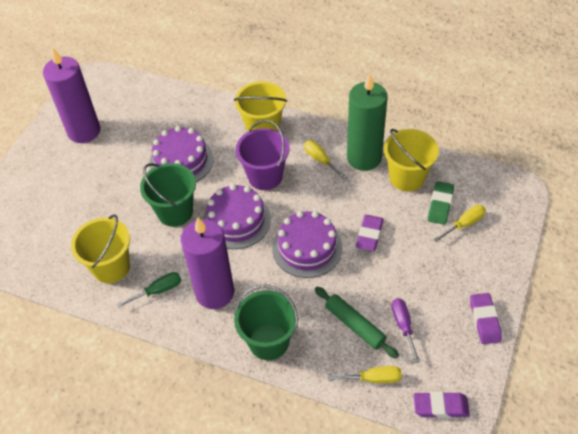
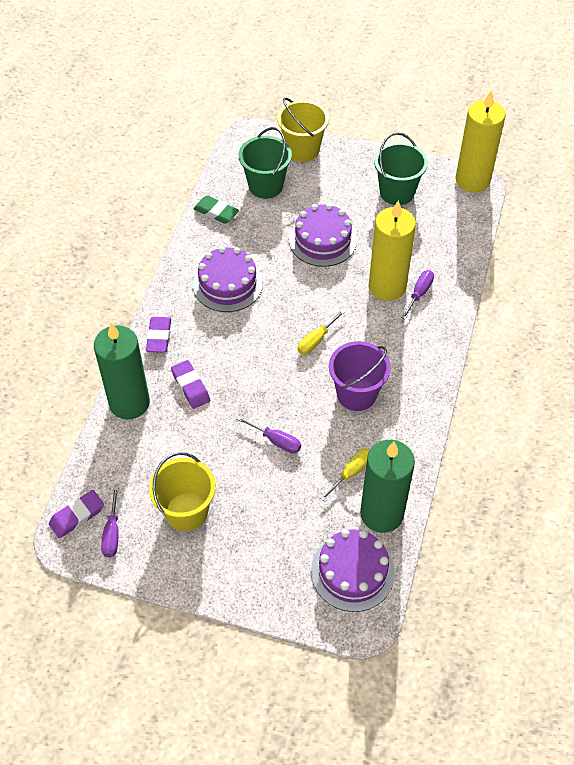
green candle: [347,74,388,171] = 1 -> [94,323,150,420] [360,440,415,533] = 2
green rolling pin: [315,287,399,359] = 1 -> none = 0
green screwdriver: [117,272,181,308] = 1 -> none = 0
purple candle: [43,48,100,143] [181,217,234,309] = 2 -> none = 0
purple screwdriver: [392,298,420,363] = 1 -> [101,487,119,557] [237,416,301,453] [401,270,434,319] = 3
yellow bucket: [71,214,130,283] [234,81,287,132] [384,129,439,192] = 3 -> [149,452,216,531] [277,98,329,162] = 2
yellow candle: none = 0 -> [369,200,416,301] [455,90,506,193] = 2
yellow screwdriver: [304,140,347,179] [327,366,402,383] [434,205,486,242] = 3 -> [297,310,345,355] [320,448,370,501] = 2

